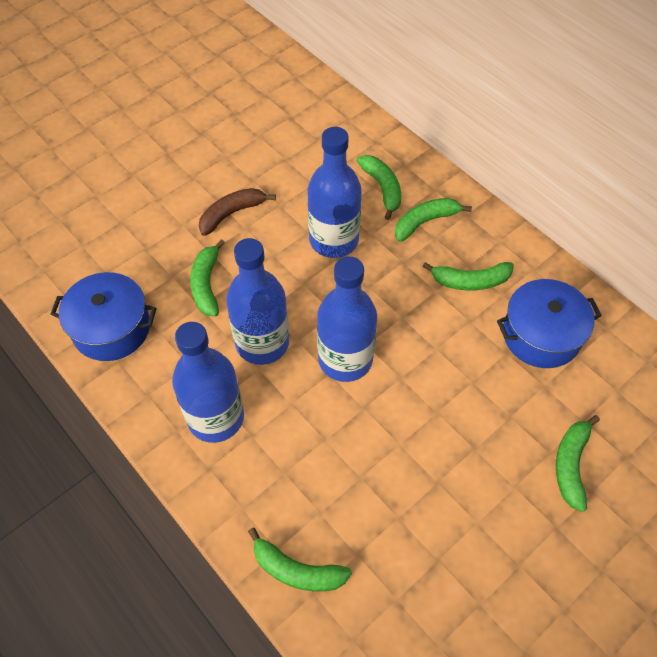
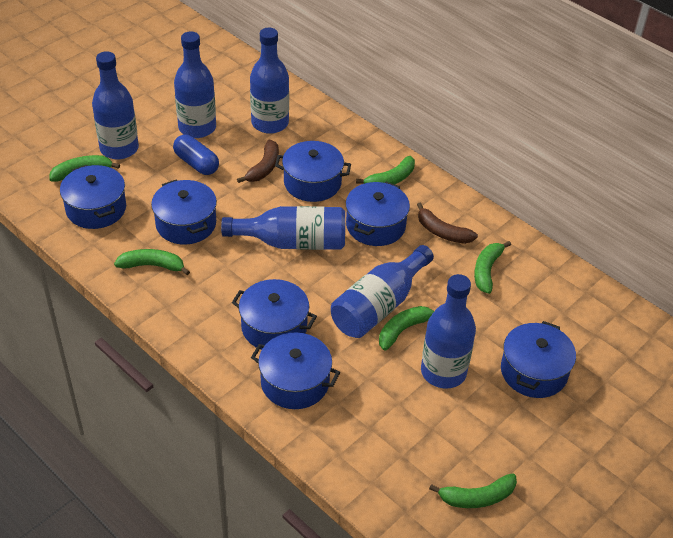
blue bottle: [172,322,244,443] [226,238,289,365] [307,127,362,258] [317,256,377,382] = 4 -> [92,51,139,159] [174,32,216,138] [221,206,345,250] [250,28,289,134] [331,245,434,338] [421,274,476,389] = 6
blue capsule: none = 0 -> [173,135,219,175] = 1
blue pot: [51,272,157,361] [497,279,602,368] = 2 -> [60,165,126,229] [151,179,217,245] [232,279,317,350] [251,332,340,409] [275,141,351,202] [346,182,410,246] [501,321,576,398] = 7
brown banana: [199,188,276,236] = 1 -> [237,140,279,183] [417,202,478,244] = 2

